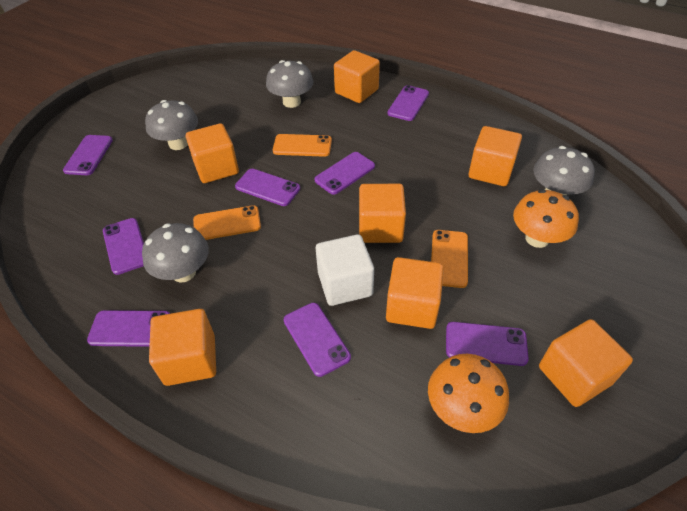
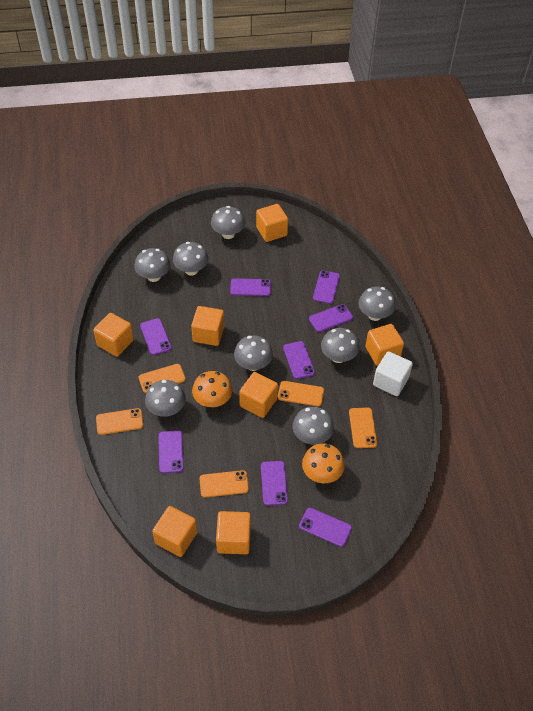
grey mushroom: [142,223,209,283] [145,100,198,150] [266,60,313,108] [533,146,595,196] = 4 -> [134,248,171,282] [145,380,186,417] [173,242,209,276] [211,206,245,239] [234,335,273,371] [293,406,334,445] [321,328,359,363] [359,287,396,321] = 8
orange phone: [193,205,261,240] [273,134,332,157] [431,230,468,288] = 3 -> [96,408,143,435] [139,364,186,393] [199,470,249,498] [278,381,324,407] [349,408,377,448] = 5

